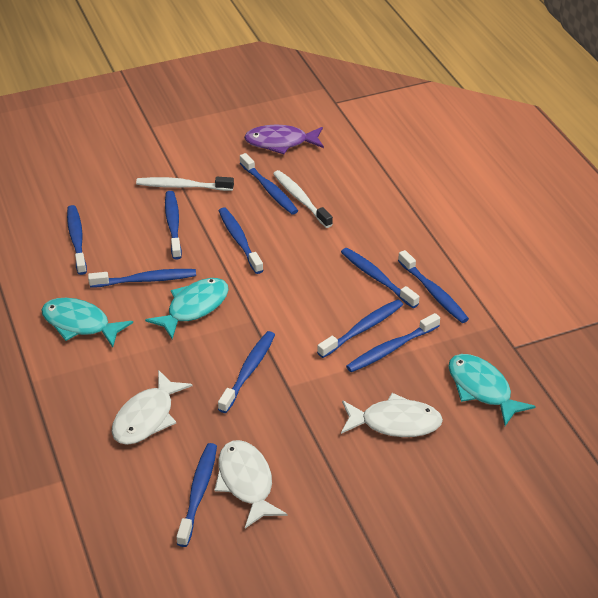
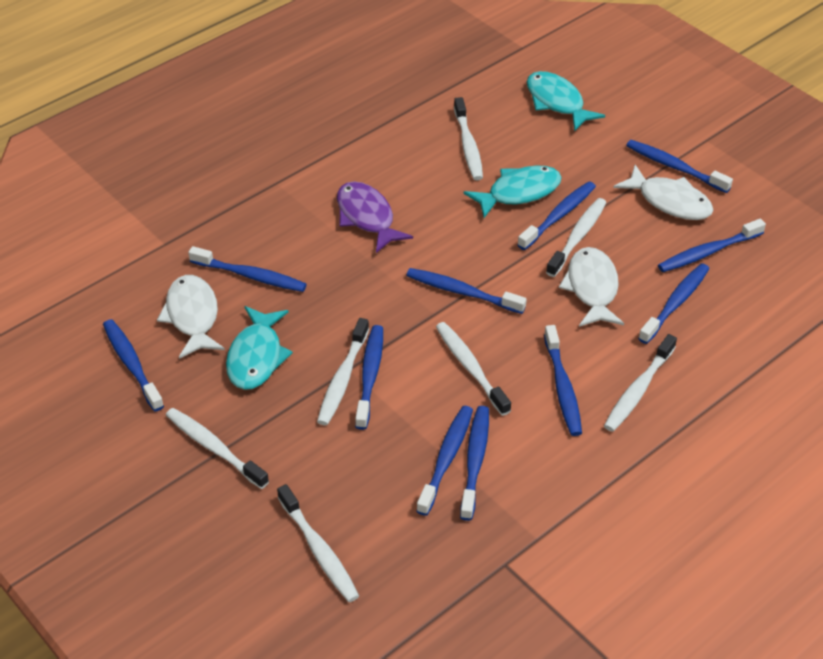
white toothbrush: [136,177,234,191] [273,170,333,228] = 2 -> [166,408,269,489] [277,484,359,602] [317,318,369,425] [436,322,511,416] [454,97,483,181] [546,198,606,277] [604,334,677,432] = 7

